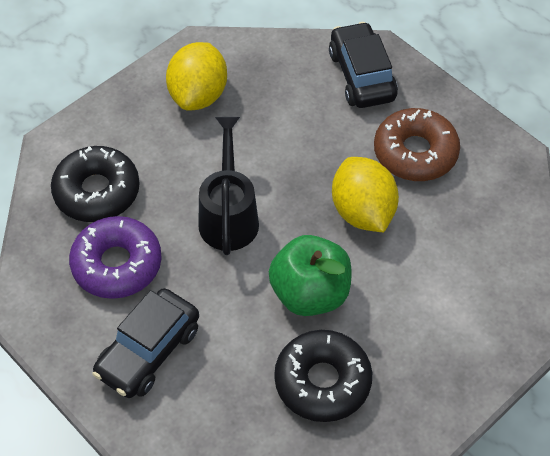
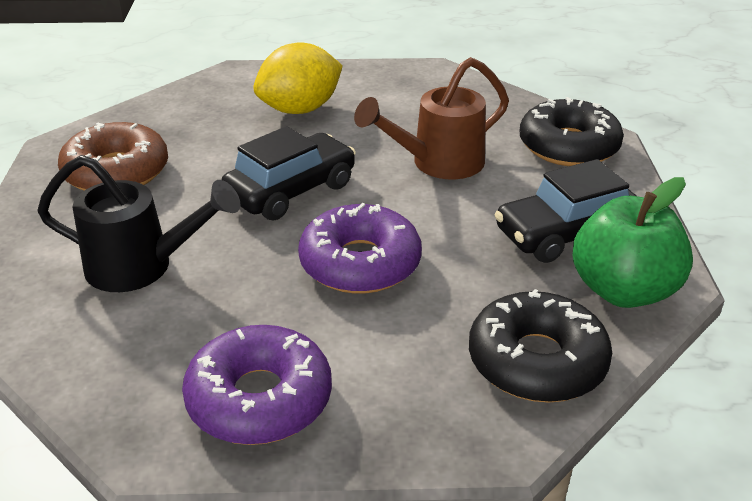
brown watering can: none = 0 -> [354,57,509,179] = 1
purple donut: [69,216,162,299] = 1 -> [182,325,332,445] [298,203,422,294] = 2
yellow lemon: [166,42,227,111] [332,157,399,232] = 2 -> [253,43,343,114] = 1

